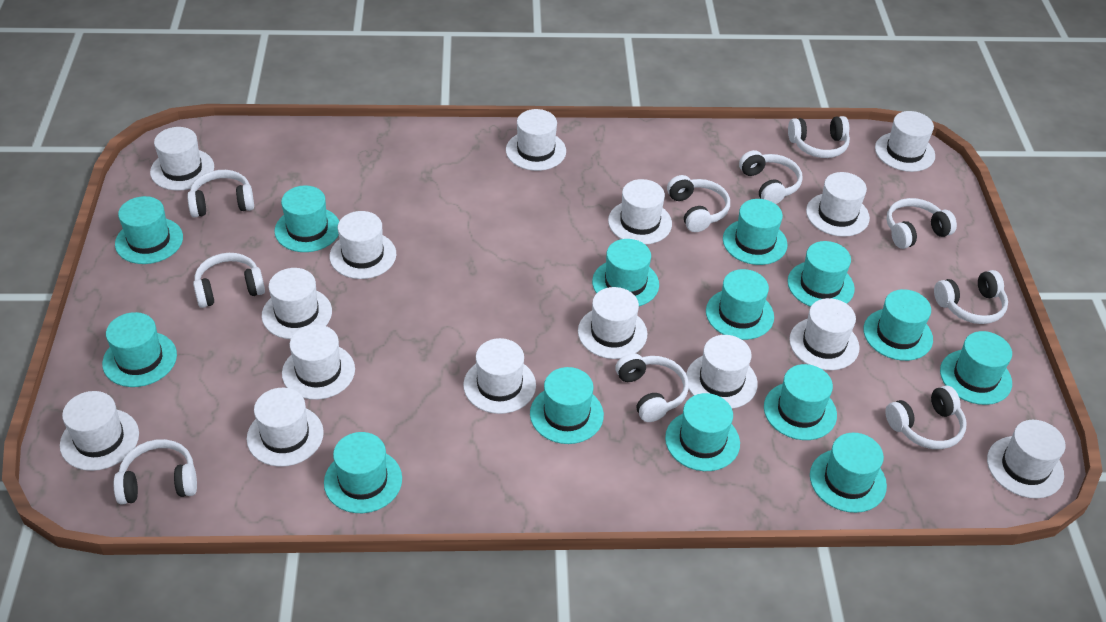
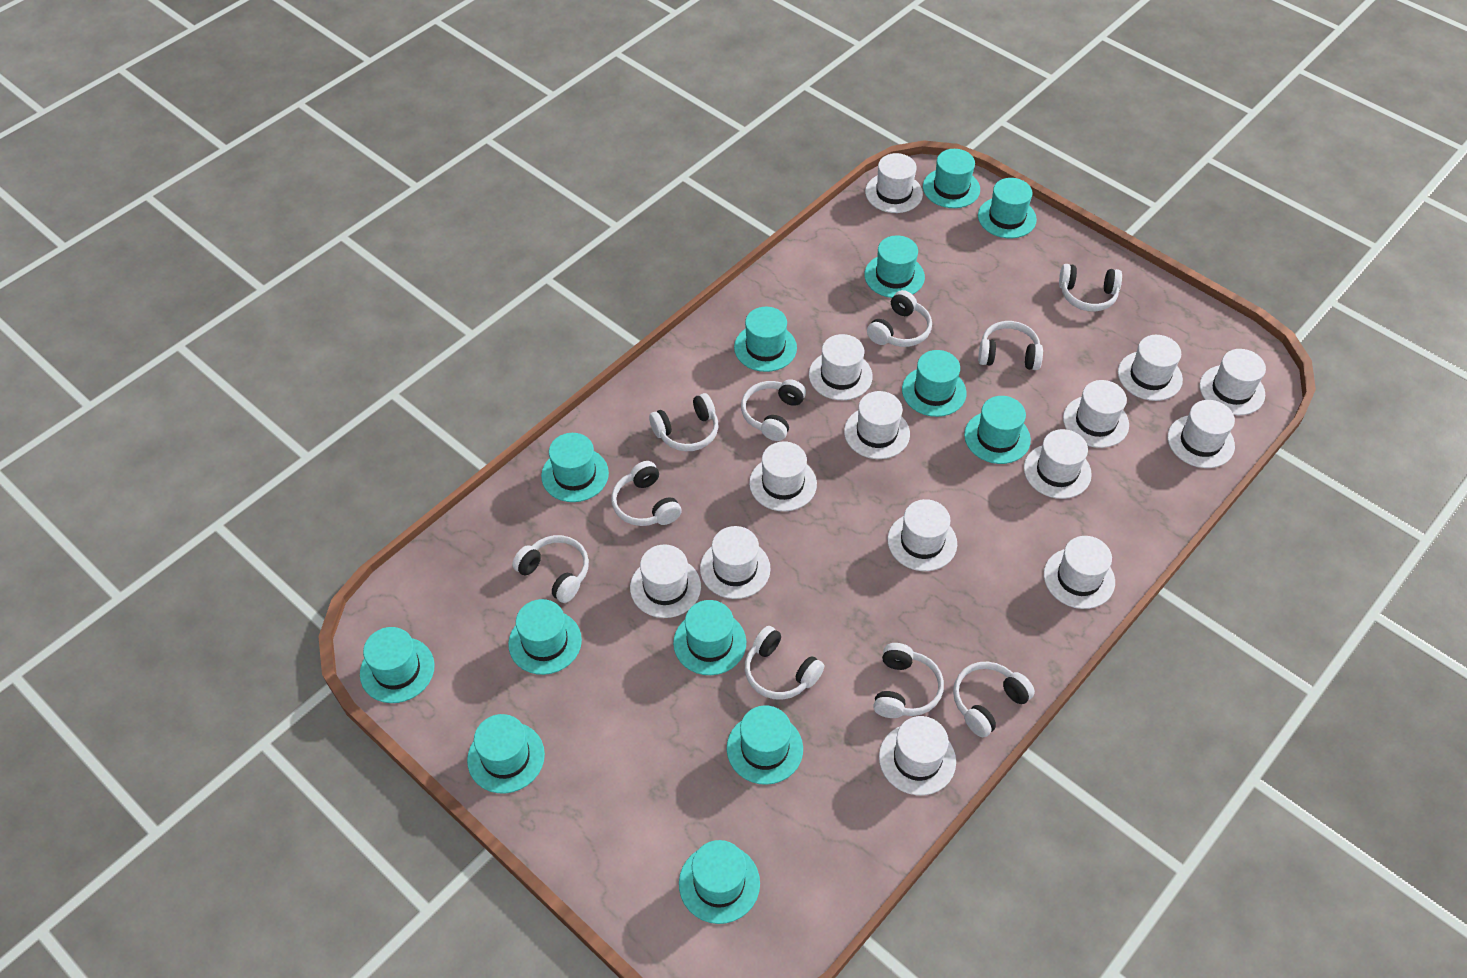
turquoise hat: [102,312,177,387] [115,196,183,264] [274,186,339,252] [324,432,402,513] [530,367,604,444] [592,239,659,306] [665,393,740,471] [706,269,774,340] [723,199,787,265] [764,364,837,440] [788,241,855,307] [810,433,887,513] [863,289,933,361] [940,331,1012,405] = 14 -> [360,627,435,703] [467,714,545,793] [508,599,582,675] [541,433,609,502] [673,600,746,675] [679,840,760,924] [727,705,803,785] [734,307,797,372] [864,235,925,298] [902,350,966,417] [923,149,980,208] [964,396,1031,464] [978,178,1037,238] = 13
white hat: [60,391,139,471] [150,127,214,191] [247,388,324,467] [262,268,332,339] [282,325,355,400] [329,211,396,279] [463,338,536,414] [506,109,566,171] [578,287,647,359] [608,179,672,245] [686,335,758,409] [789,298,859,370] [806,172,870,237] [875,111,935,172] [987,420,1066,499] = 15 -> [630,544,701,618] [700,526,771,599] [749,441,817,511] [809,334,873,400] [844,391,910,459] [865,153,923,213] [879,716,956,795] [888,499,957,571] [1024,429,1092,499] [1044,536,1115,609] [1063,380,1129,448] [1118,335,1183,401] [1168,400,1235,468] [1200,349,1266,415] = 14

